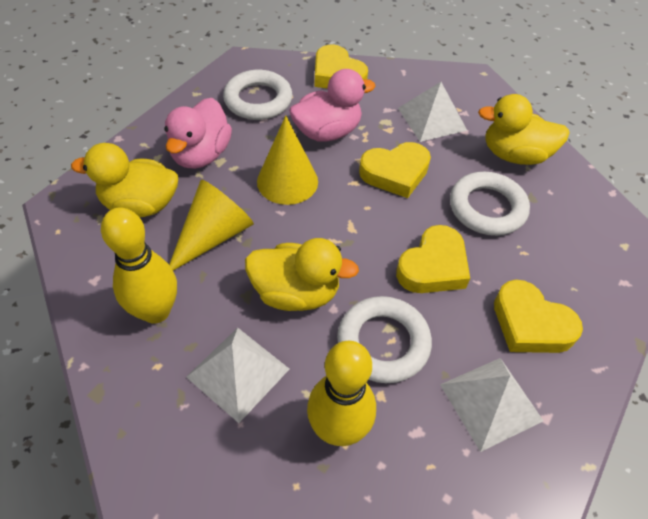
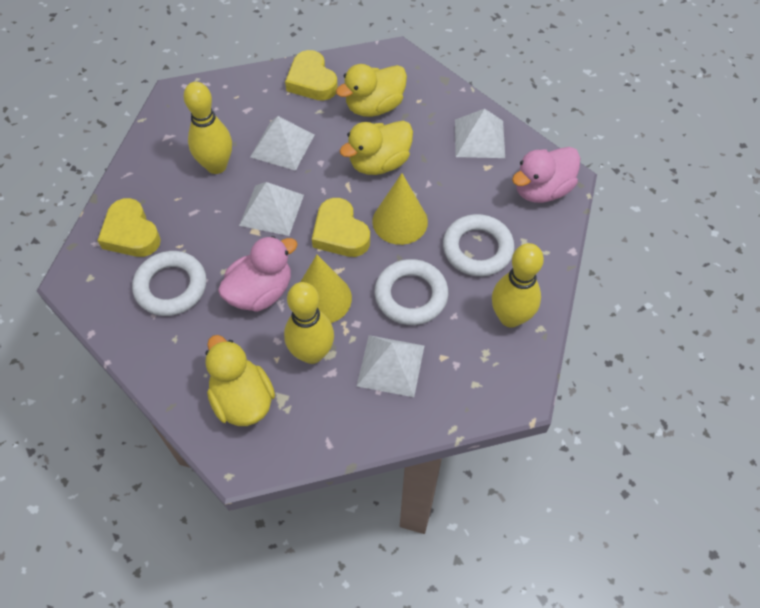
white pyramid: [186,328,289,423] [398,82,467,142] [440,358,543,452] = 3 -> [239,182,304,236] [250,116,315,171] [357,335,424,397] [455,109,505,158] = 4
yellow bowling pin: [101,207,177,324] [307,341,376,446] = 2 -> [184,82,232,174] [284,282,334,364] [492,243,544,328] = 3
yellow heart: [314,44,368,89] [359,142,431,198] [396,225,470,293] [494,280,583,353] = 4 -> [97,198,161,257] [285,50,338,101] [312,198,370,257] = 3

